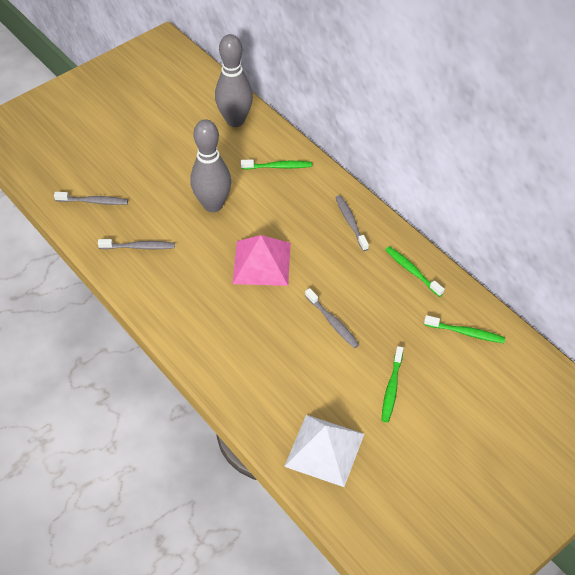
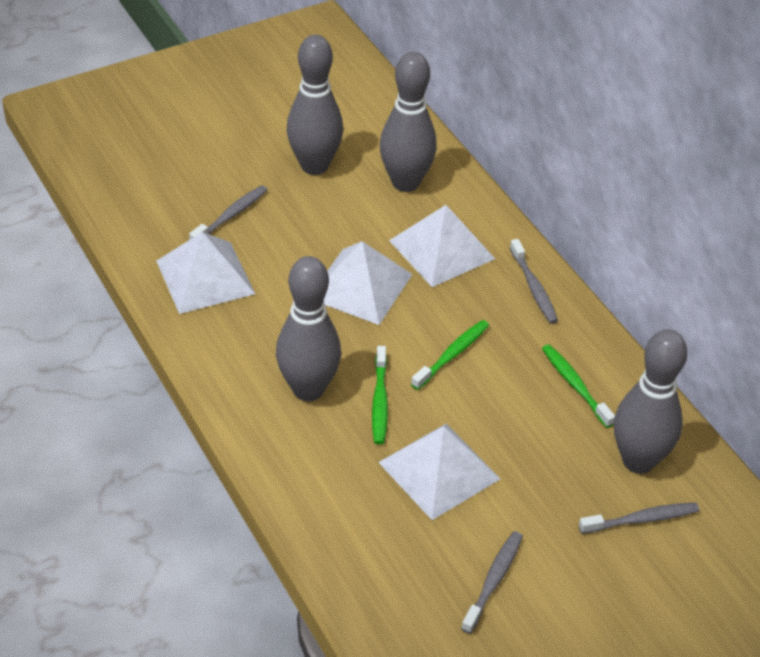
green toothbrush: [241,159,312,169] [382,346,403,422] [385,246,444,297] [424,315,505,343] = 4 -> [372,346,388,444] [411,320,489,390] [542,344,615,428] = 3
grey bowling pin: [190,119,231,212] [215,34,253,127] = 2 -> [276,256,341,401] [287,35,343,175] [380,52,437,192] [614,329,687,474] = 4
pink pyramid: [233,235,291,286] = 1 -> none = 0
white pyramid: [284,415,364,487] = 1 -> [156,232,255,314] [324,241,413,325] [378,424,500,520] [389,205,495,287] = 4

